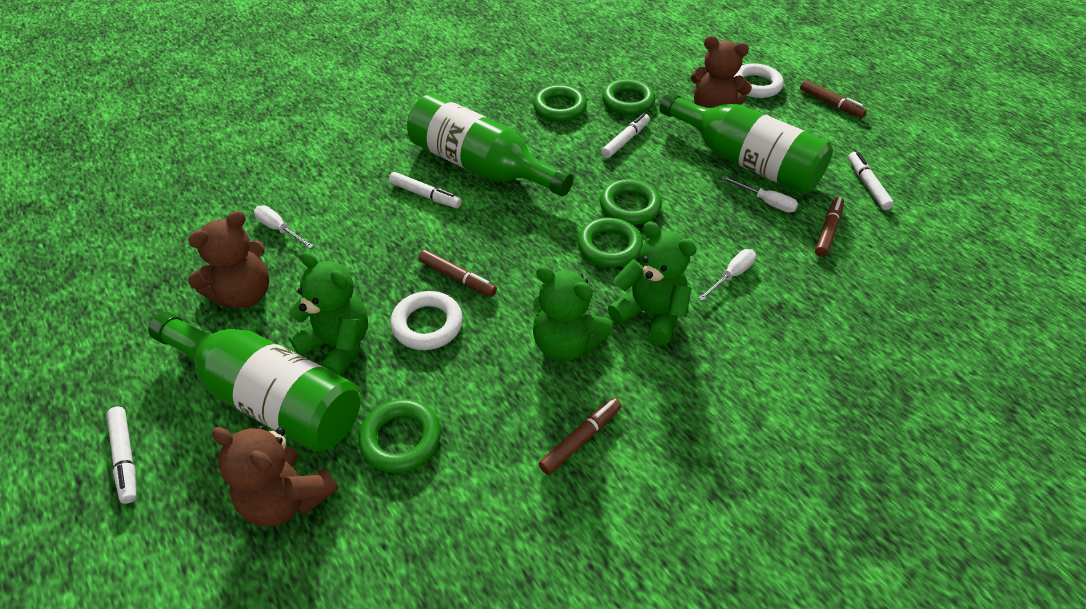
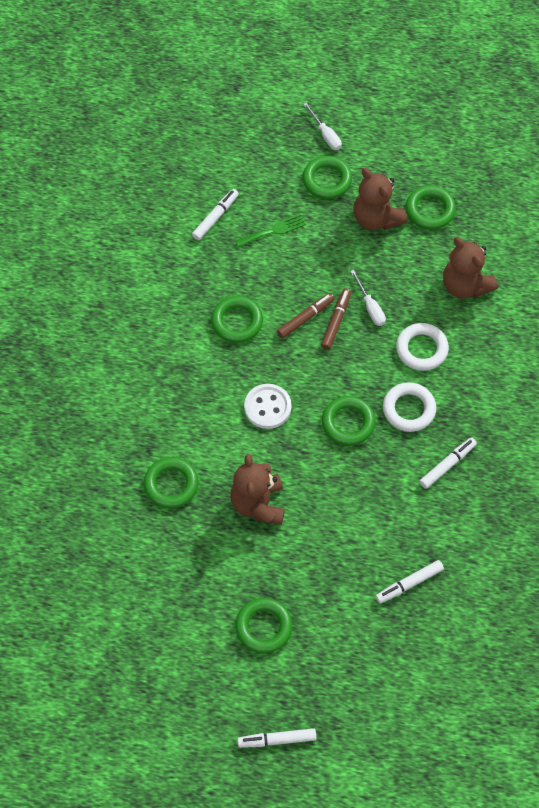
brown marker: [418,250,497,297] [538,398,621,475] [800,80,867,118] [815,197,844,257] = 4 -> [277,293,335,338] [321,288,351,350] = 2
green bottle: [148,312,360,452] [407,94,574,197] [659,92,833,194] = 3 -> none = 0
green fork: none = 0 -> [236,214,306,247] = 1
green ring: [358,399,441,473] [533,85,587,122] [578,218,643,267] [600,179,662,225] [602,79,656,115] = 5 -> [144,457,198,508] [211,296,263,343] [235,598,293,653] [302,156,352,199] [322,396,376,446] [406,185,456,230] = 6
green teddy bear: [289,252,368,377] [533,266,612,361] [608,222,697,346] = 3 -> none = 0
white button: none = 0 -> [244,384,291,429] = 1
white screwdriver: [254,206,314,249] [699,249,756,301] [721,176,798,213] = 3 -> [303,103,342,150] [350,270,386,326] = 2

